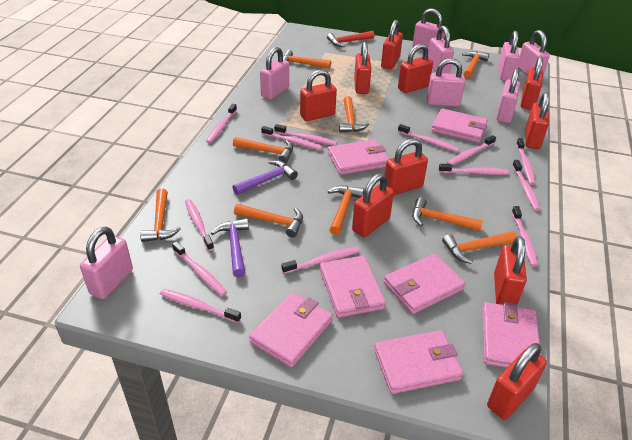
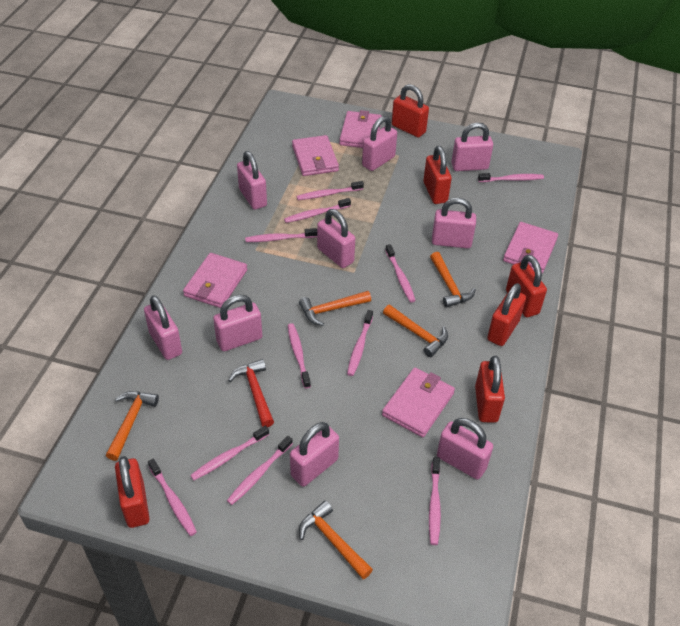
orange hammer: [140,189,181,242] [233,137,293,163] [234,204,303,238] [283,50,331,69] [328,186,364,235] [339,96,369,132] [412,197,483,231] [442,231,517,264] [462,51,489,78] = 9 -> [106,391,159,461] [299,291,371,326] [299,501,373,579] [383,305,448,357] [430,252,476,308] = 5
pink padlock: [80,226,133,299] [260,47,289,100] [413,9,445,51] [427,58,465,107] [428,26,454,74] [497,68,520,123] [498,31,519,81] [517,30,550,76] = 8 -> [144,295,182,360] [213,295,262,351] [237,151,267,210] [290,422,339,487] [317,209,355,268] [362,116,397,171] [432,198,476,248] [437,418,493,479] [451,122,493,171] = 9
pink toothbrush: [160,289,241,323] [172,241,227,296] [185,199,214,251] [206,104,237,143] [261,126,323,150] [274,124,337,146] [282,247,360,274] [398,124,460,152] [439,164,509,175] [447,135,496,165] [512,160,540,211] [512,206,538,267] [516,138,536,185] = 13 -> [148,459,197,536] [190,426,269,480] [227,436,293,505] [245,228,317,242] [284,198,351,223] [288,323,311,389] [297,181,364,200] [347,310,373,376] [385,244,416,303] [429,457,441,545] [478,173,544,182] = 11
pink wallet: [249,292,333,368] [320,256,386,318] [328,139,389,175] [374,330,463,394] [384,254,465,314] [432,108,488,143] [482,302,541,368] = 7 -> [183,253,247,308] [292,135,339,176] [339,110,382,148] [382,368,455,437] [503,222,558,273] = 5
purple hammer: [211,218,249,278] [232,160,298,195] = 2 -> none = 0
red padlock: [300,70,337,121] [352,173,394,237] [354,42,371,94] [381,20,403,69] [385,139,428,195] [398,44,433,93] [487,343,547,419] [494,236,527,305] [521,56,543,110] [525,92,549,149] = 10 -> [115,456,150,528] [392,84,429,137] [424,146,452,204] [475,356,505,423] [487,283,526,346] [506,255,547,317] = 6

